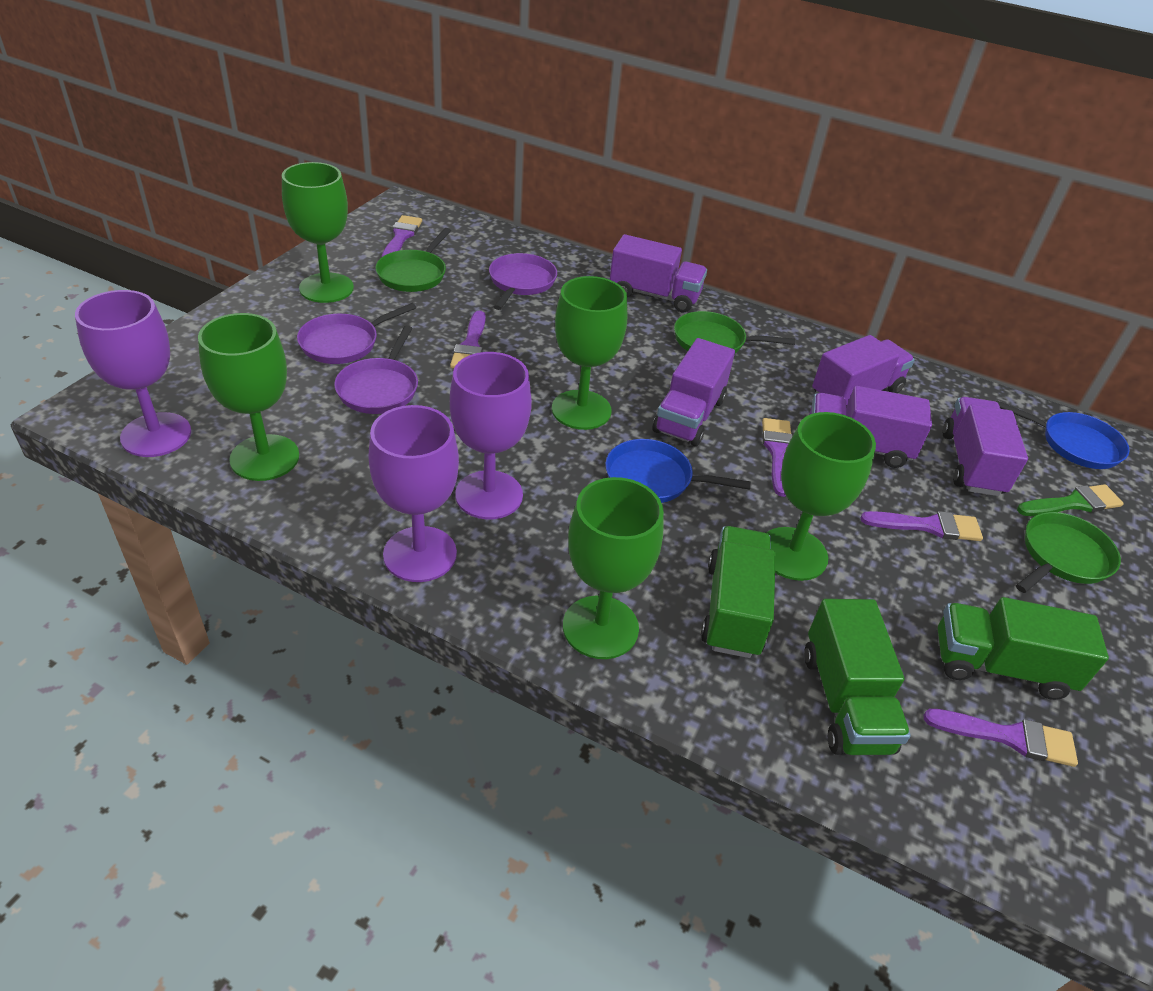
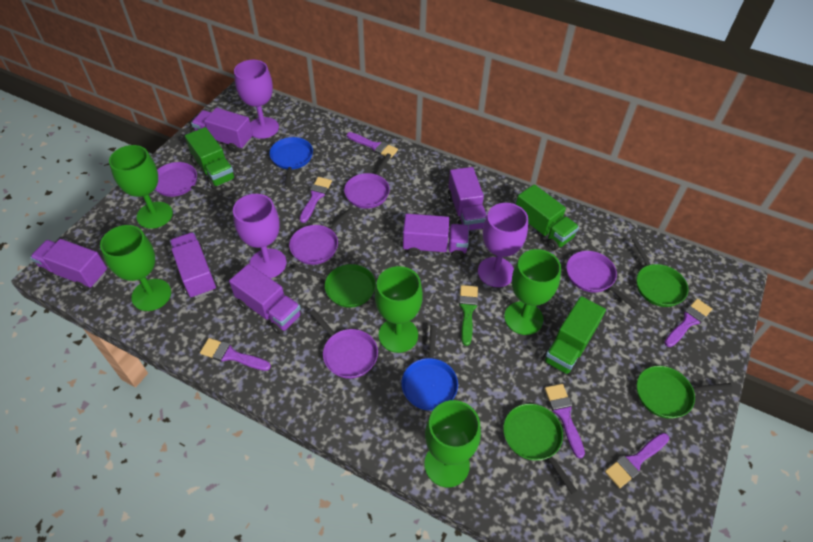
green pan: [375,228,451,292] [674,311,795,354] [1016,512,1121,593] = 3 -> [294,264,376,308] [503,404,577,494] [632,238,688,307] [637,366,732,419] = 4
purple brush: [382,215,422,257] [450,311,486,368] [762,418,793,497] [860,511,983,541] [924,709,1078,767] = 5 -> [200,338,271,371] [300,177,332,223] [347,132,398,158] [545,384,585,459] [605,433,669,488] [664,299,712,347] = 6
purple pan: [297,303,416,364] [334,325,418,414] [489,253,557,310] = 3 -> [155,162,215,198] [289,208,353,265] [309,309,378,379] [344,153,391,209] [566,251,638,310] = 5
purple truck: [610,234,707,312] [652,338,735,446] [809,386,932,468] [812,335,915,407] [943,397,1028,496] = 5 -> [30,239,107,291] [170,232,217,298] [191,108,253,152] [229,264,302,334] [403,214,469,260] [448,167,487,231] = 6

